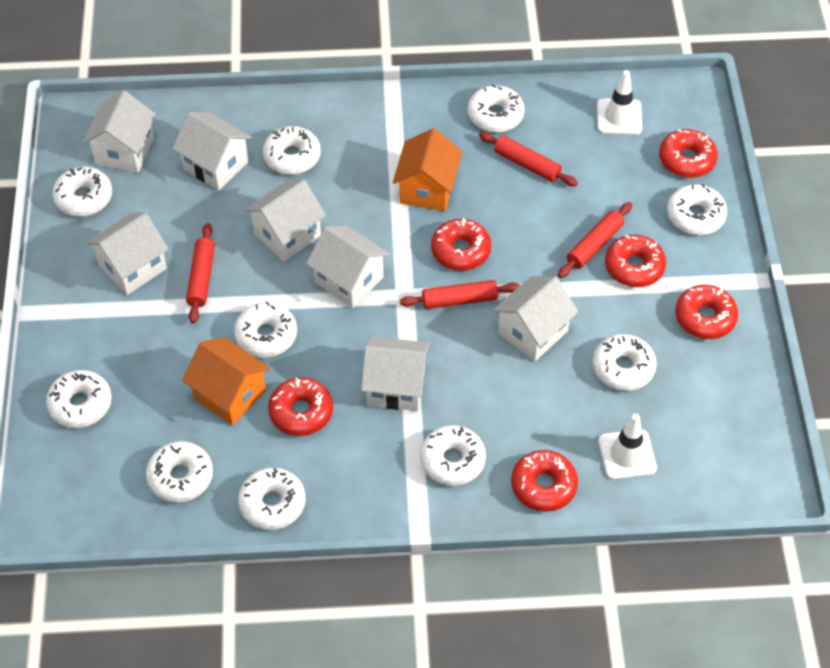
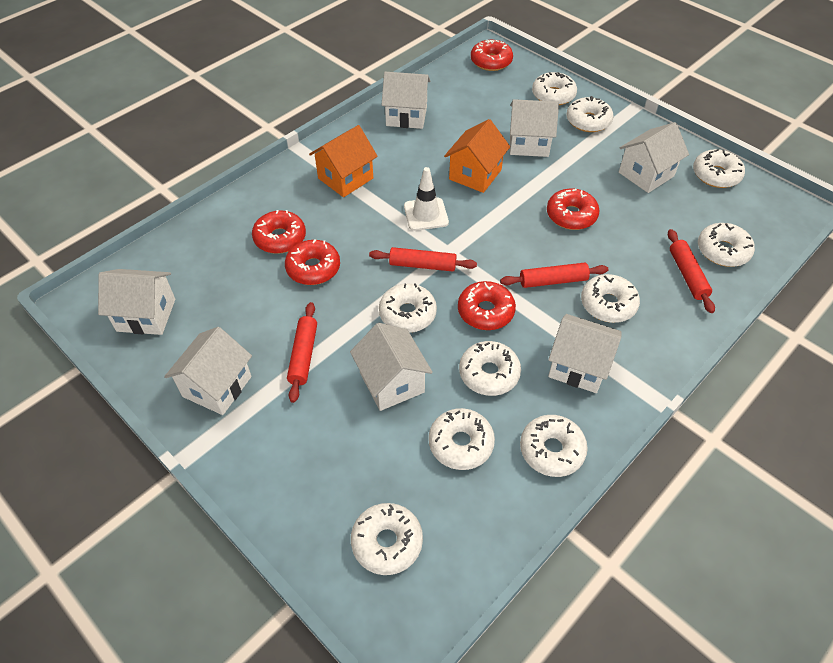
red donut: [268,377,333,436] [431,218,492,271] [511,450,578,512] [605,235,666,287] [659,129,718,178] [675,284,738,339] = 6 -> [252,210,306,254] [285,239,340,285] [458,281,516,330] [471,40,513,71] [547,189,600,230] = 5
white traffic cone: [597,70,642,135] [598,414,657,480] = 2 -> [404,167,449,231] = 1

